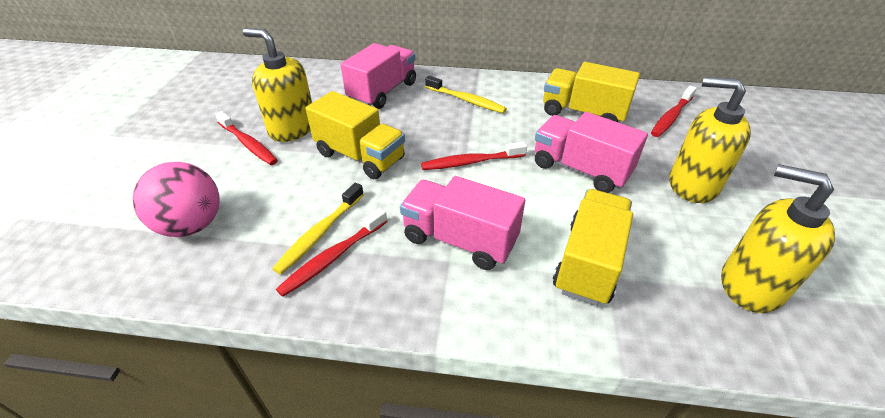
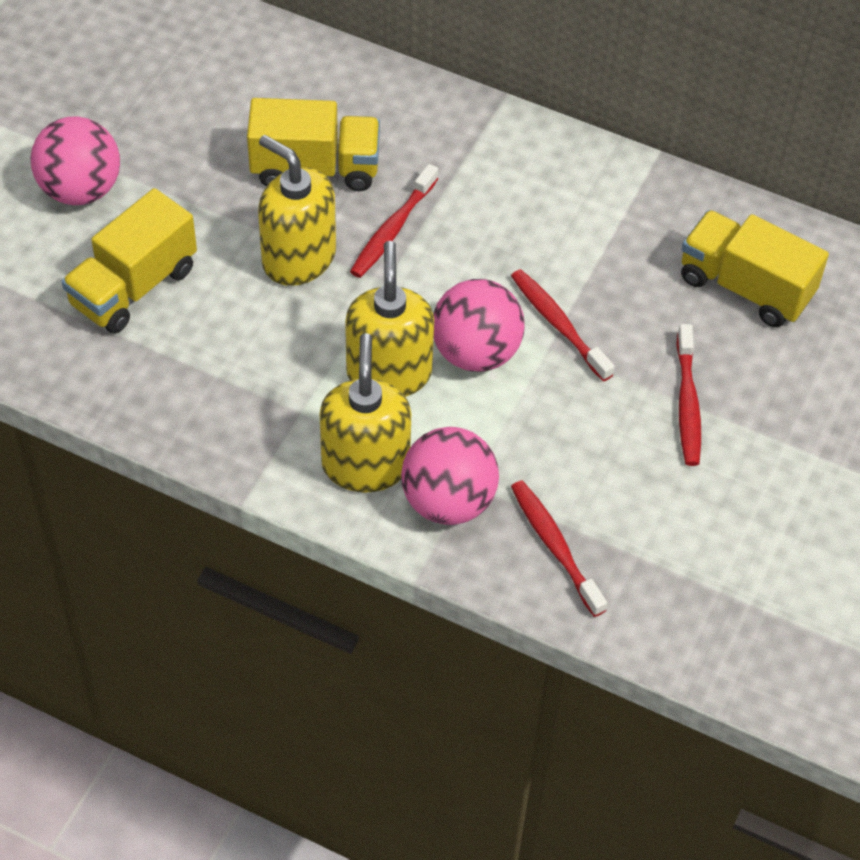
pink ball: [133,162,220,237] = 1 -> [30,116,120,205] [401,427,499,525] [433,279,525,372] = 3
pink truck: [341,43,416,109] [400,176,525,270] [535,112,648,193] = 3 -> none = 0
yellow toothbrush: [272,183,364,274] [425,76,507,113] = 2 -> none = 0

